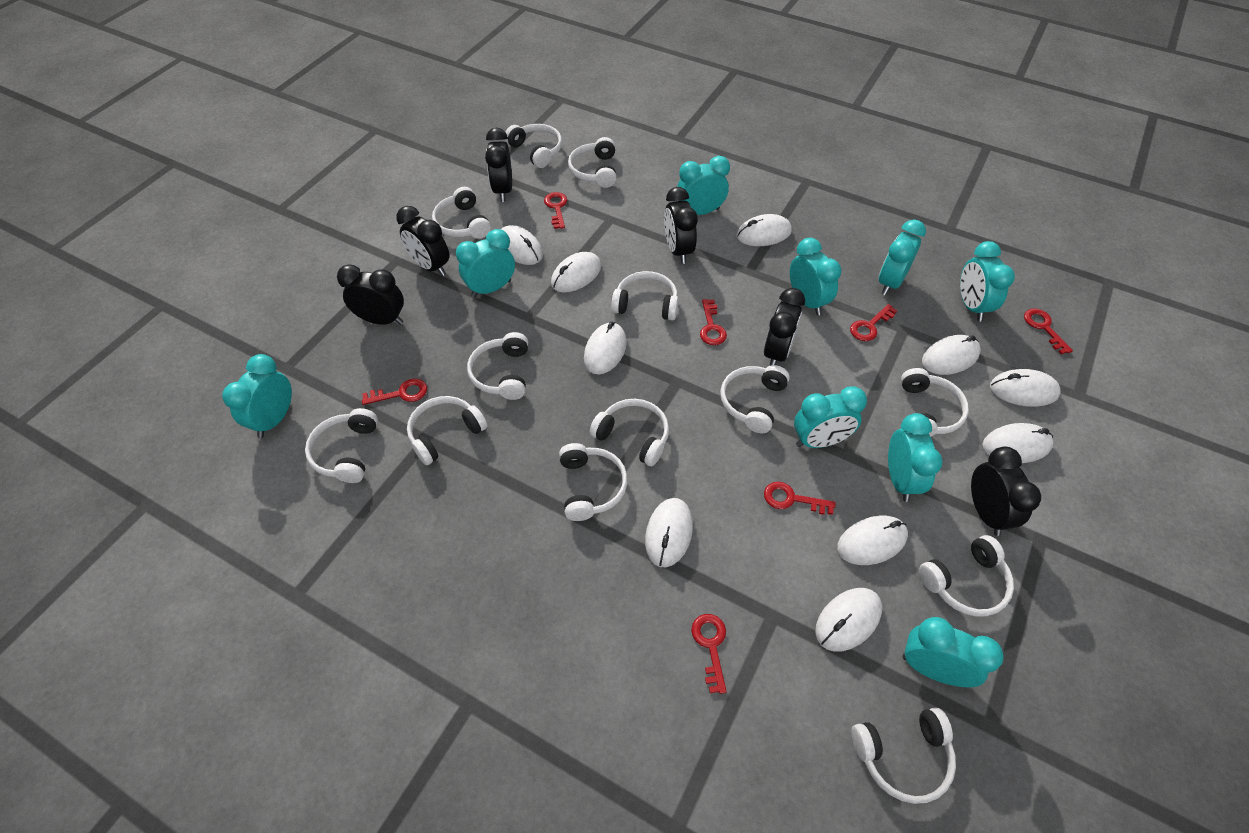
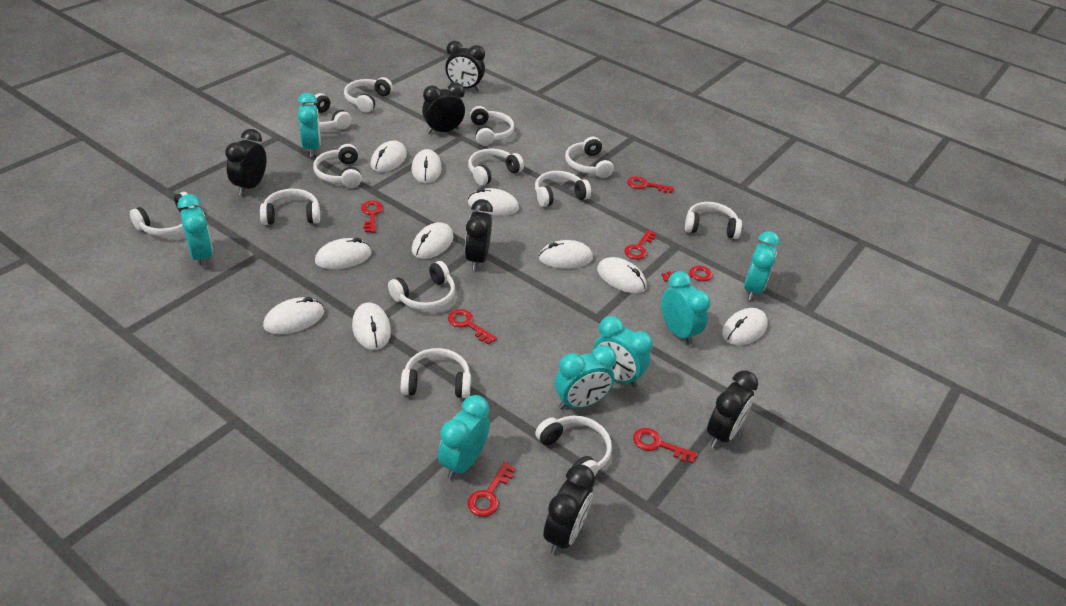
turquoise clock: [222,354,292,438] [456,229,515,297] [677,156,730,215] [790,238,841,315] [794,386,867,448] [879,219,926,295] [888,413,943,502] [903,617,1003,687] [960,241,1015,321] = 9 -> [177,194,213,268] [298,93,321,157] [438,395,490,480] [555,345,616,410] [593,316,653,387] [661,271,711,345] [744,231,780,301] = 7

